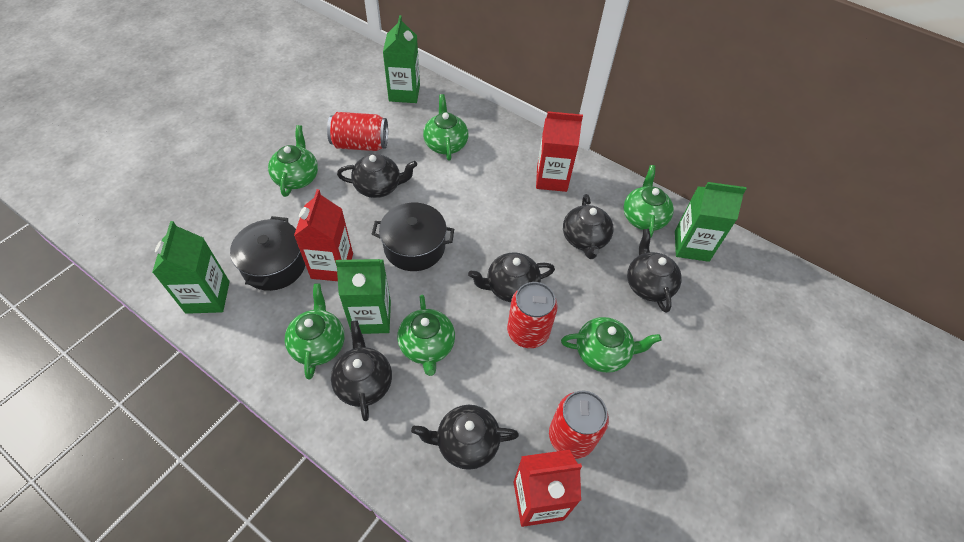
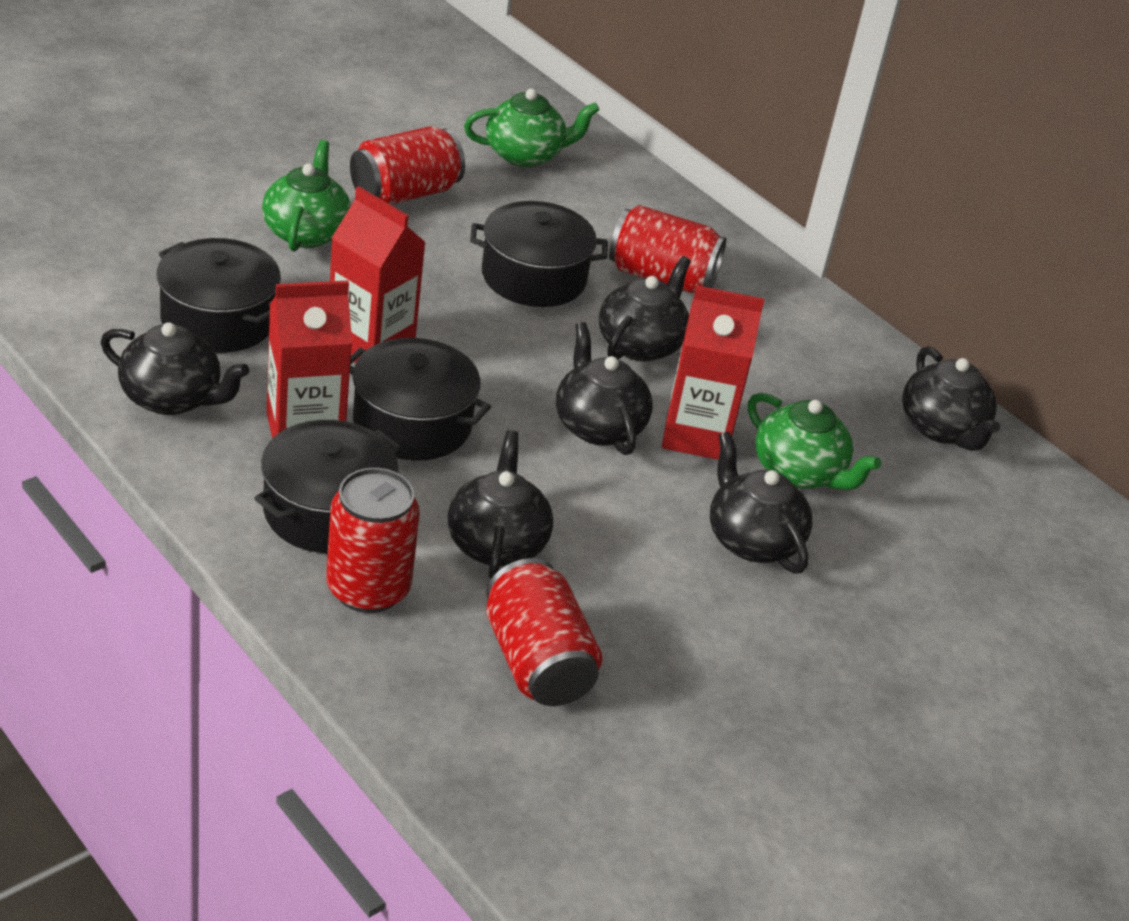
black pot: [230,216,305,291] [372,203,454,271] = 2 -> [157,238,281,353] [254,420,402,553] [350,338,491,461] [470,201,608,307] = 4
green carton: [152,221,230,314] [336,259,391,334] [383,15,420,103] [675,182,747,262] = 4 -> none = 0
green teapot: [268,125,318,197] [285,284,345,379] [397,295,455,376] [423,94,468,160] [561,317,661,373] [623,165,674,237] = 6 -> [262,140,351,252] [464,89,599,167] [748,393,881,490] = 3
red can: [327,112,388,151] [507,282,558,348] [549,391,609,459] = 3 -> [326,468,420,613] [350,126,465,205] [486,558,602,706] [609,205,726,293] = 4

